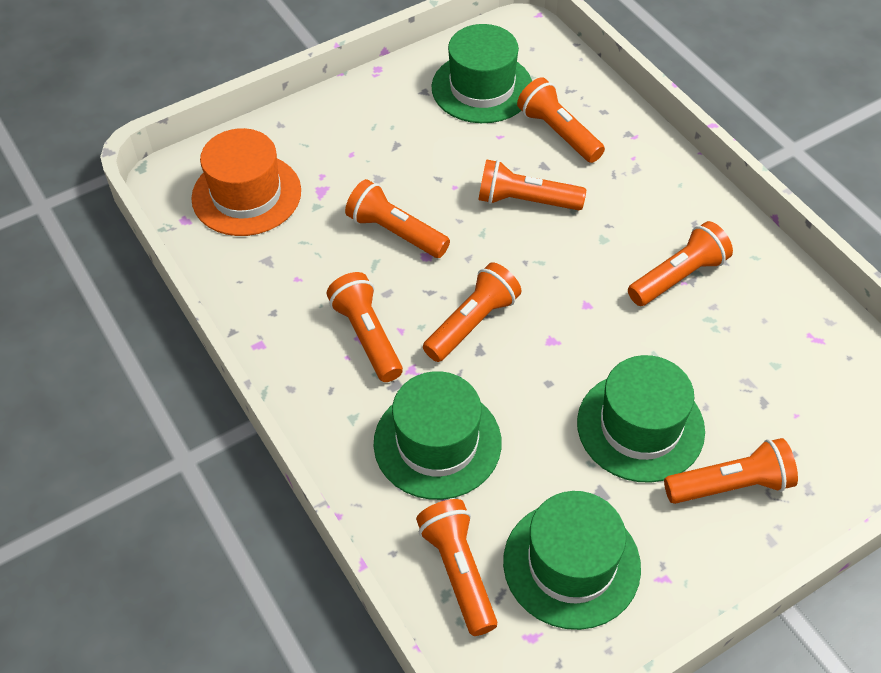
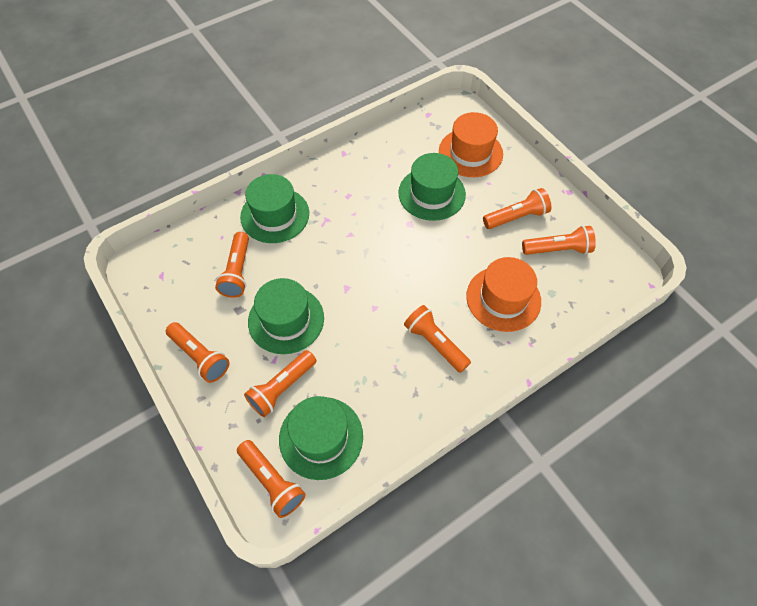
orange flashlight: [327,272,403,382] [345,179,450,258] [416,499,497,636] [423,262,521,362] [478,159,586,210] [517,77,605,163] [628,221,733,306] [664,438,798,504] = 8 -> [166,322,230,383] [215,232,249,298] [237,440,306,518] [244,350,316,417] [404,305,471,373] [483,188,551,229] [522,225,596,255] = 7
orange hat: [191,128,301,236] = 1 -> [439,112,503,177] [466,257,541,332] = 2

